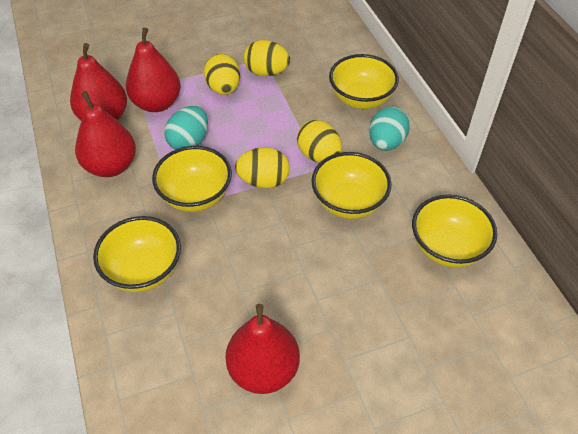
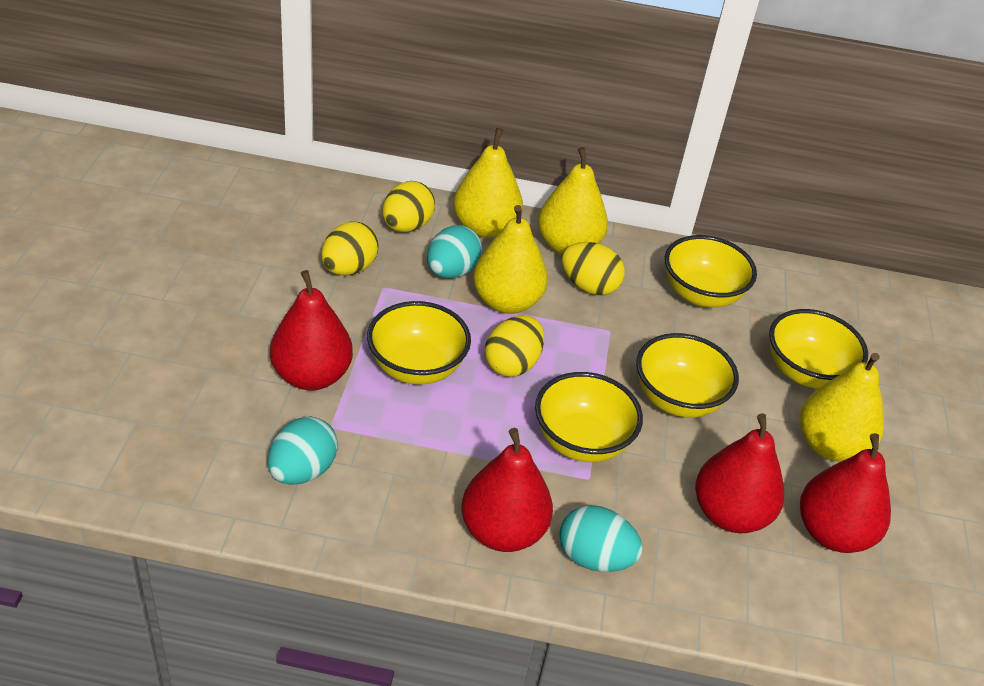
turquoise egg: [164,106,208,150] [369,107,410,151] = 2 -> [268,417,338,485] [427,225,482,278] [560,505,643,572] = 3
yellow pear: none = 0 -> [453,128,523,238] [473,205,548,314] [538,147,608,254] [800,353,884,462] = 4

